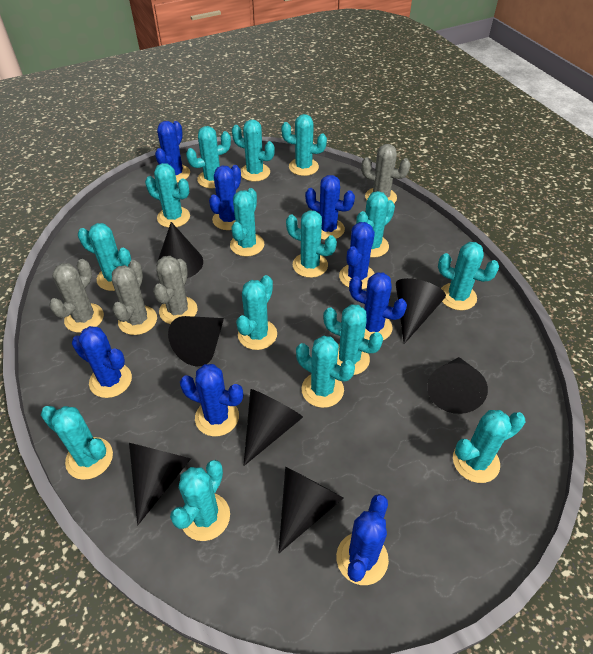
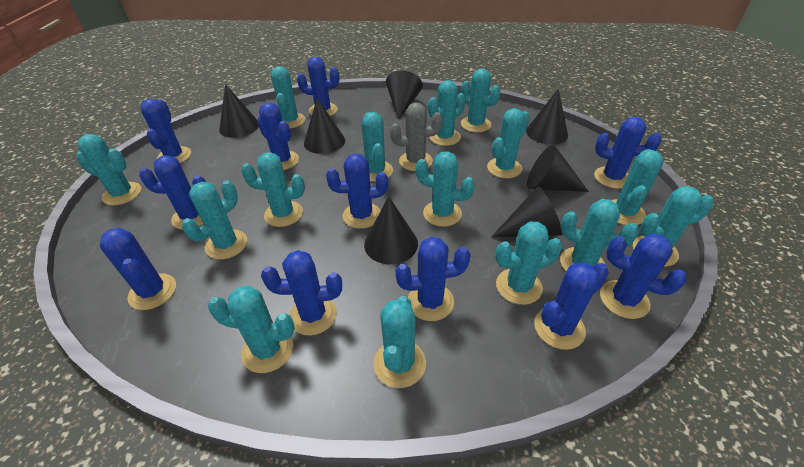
blue cactus: [72,326,132,398] [155,121,190,182] [180,364,243,436] [209,165,241,230] [305,175,355,240] [336,494,389,585] [339,222,375,289] [349,272,407,340] = 8 -> [100,228,176,310] [139,155,206,230] [141,99,191,163] [257,103,299,170] [261,250,342,336] [297,57,340,116] [326,154,388,229] [395,237,471,321] [534,262,609,350] [594,117,662,189] [600,234,687,319] = 11
grey cactus: [49,259,104,333] [112,260,157,335] [153,256,197,324] [361,144,410,203] = 4 -> [390,102,443,171] = 1

